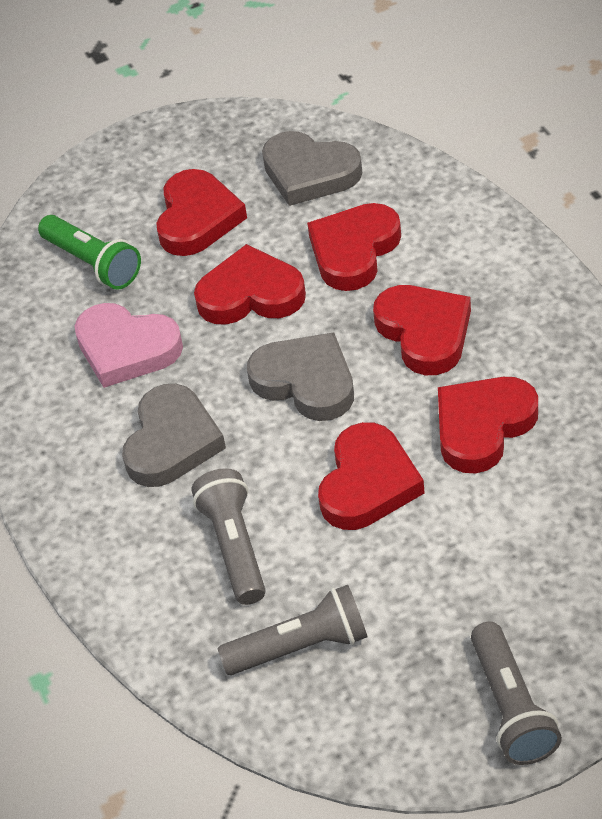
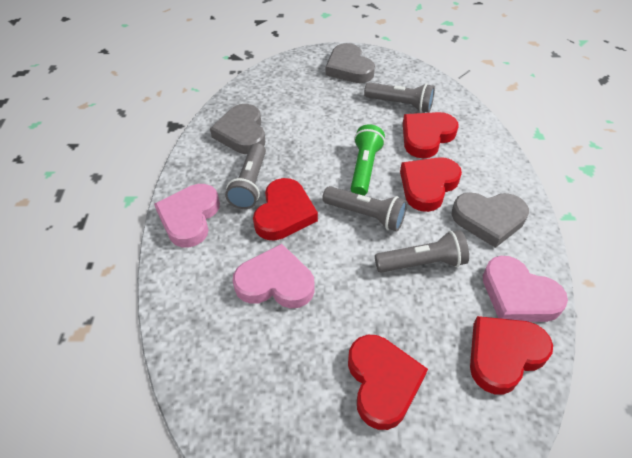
grey flashlight: [192,468,265,605] [218,585,367,675] [471,622,562,765] = 3 -> [225,143,266,209] [322,186,407,231] [364,83,435,113] [375,230,469,273] = 4
pink heart: [74,303,183,388] = 1 -> [154,184,220,248] [233,244,315,308] [483,256,568,322] = 3
red heart: [156,169,247,256] [194,244,306,325] [307,203,401,291] [318,422,425,530] [373,285,471,375] [438,377,538,474] = 6 -> [253,178,318,240] [348,335,428,430] [400,157,462,212] [403,112,458,159] [470,316,553,395] = 5

